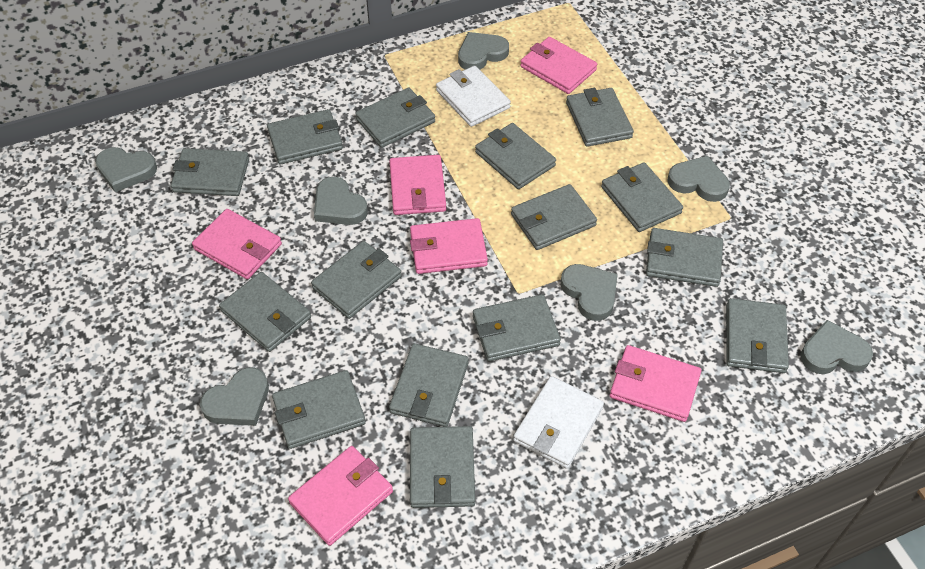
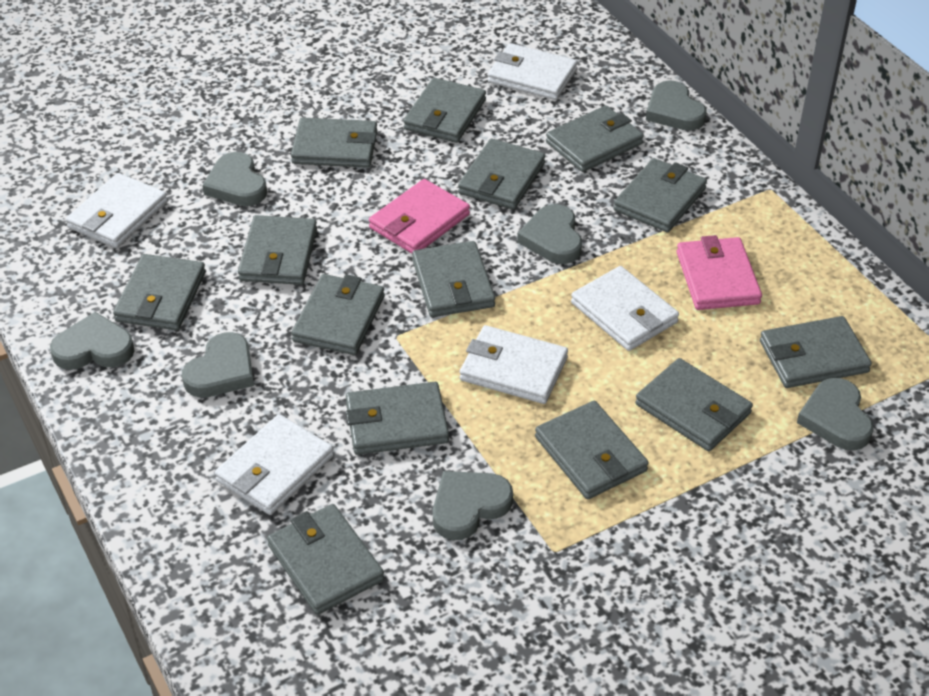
grey wallet: [171,148,249,196] [219,272,311,352] [267,109,343,165] [272,370,366,449] [311,241,402,319] [355,88,435,148] [389,343,469,427] [410,426,475,508] [473,294,561,361] [475,123,556,189] [511,184,597,250] [566,88,634,147] [601,162,683,232] [646,228,723,287] [726,298,789,373] = 15 -> [113,254,206,330] [238,215,317,285] [267,504,384,615] [291,117,377,168] [291,274,385,355] [346,382,449,455] [403,78,486,143] [412,241,495,317] [458,139,546,209] [535,401,649,499] [546,105,644,172] [614,158,707,232] [635,358,753,451] [760,316,872,388] = 14
pink wallet: [192,209,282,279] [288,446,393,546] [389,155,446,215] [410,218,488,274] [520,37,597,94] [610,345,701,422] = 6 -> [369,179,470,253] [677,235,762,310] = 2
white wallet: [436,66,511,127] [513,376,604,469] = 2 -> [66,173,168,248] [215,414,334,515] [460,325,568,404] [488,43,577,100] [571,266,679,351] = 5

